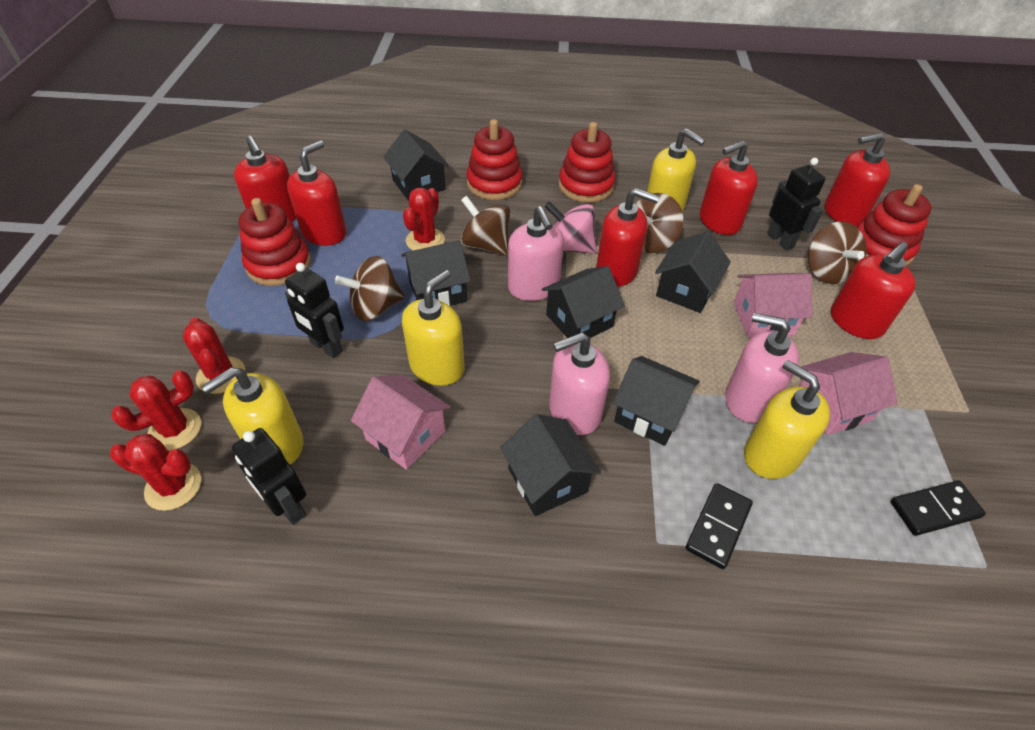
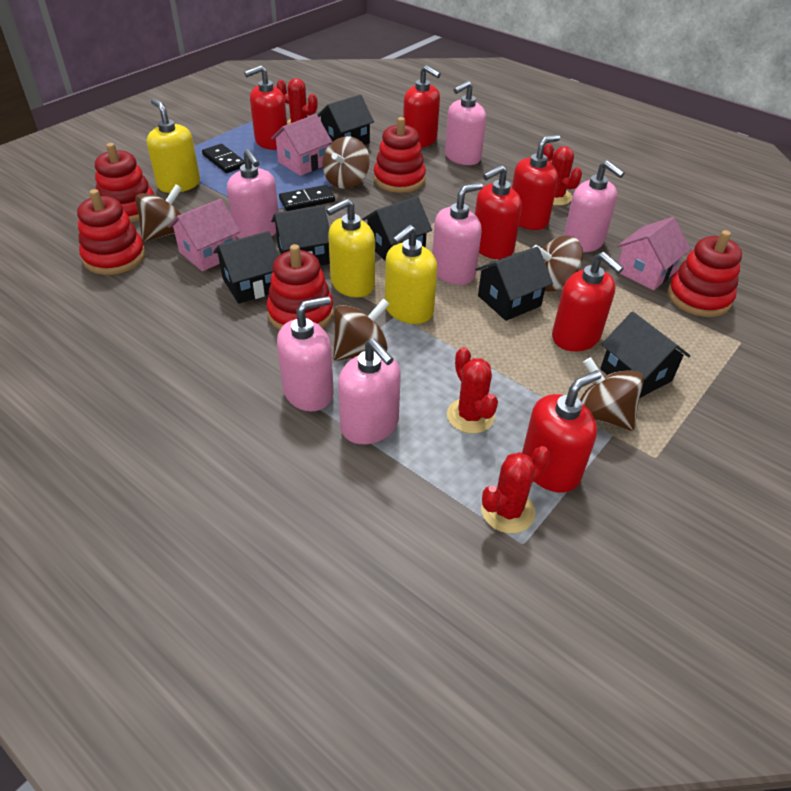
black robot: [232,428,306,525] [285,263,344,358] [767,158,826,250] = 3 -> none = 0
brown spinning top: [335,256,405,321] [460,196,510,256] [635,193,683,253] [808,221,867,284] = 4 -> [135,184,182,242] [322,136,370,189] [333,298,389,361] [533,236,583,291] [580,357,644,431] = 5
pink soap dispenser: [508,206,564,301] [549,332,610,435] [725,313,799,423] = 3 -> [227,149,279,239] [277,296,334,411] [338,339,401,444] [432,183,483,285] [445,81,486,165] [564,160,625,252] = 6
pink spinning top: [545,201,597,254] = 1 -> none = 0
red stacking toy: [239,198,311,286] [466,119,523,200] [559,122,615,202] [857,184,932,266] = 4 -> [77,189,146,275] [95,143,154,222] [267,244,333,330] [374,117,426,193] [668,230,742,317] = 5
yellow soap dispenser: [201,367,303,465] [402,270,465,386] [647,129,706,212] [744,360,830,479] = 4 -> [147,98,200,193] [326,199,375,297] [385,225,437,324] = 3

